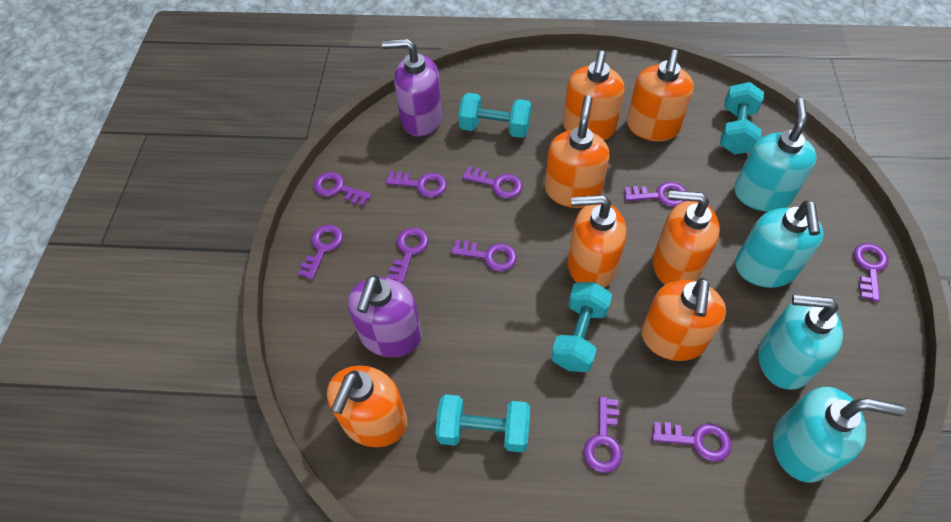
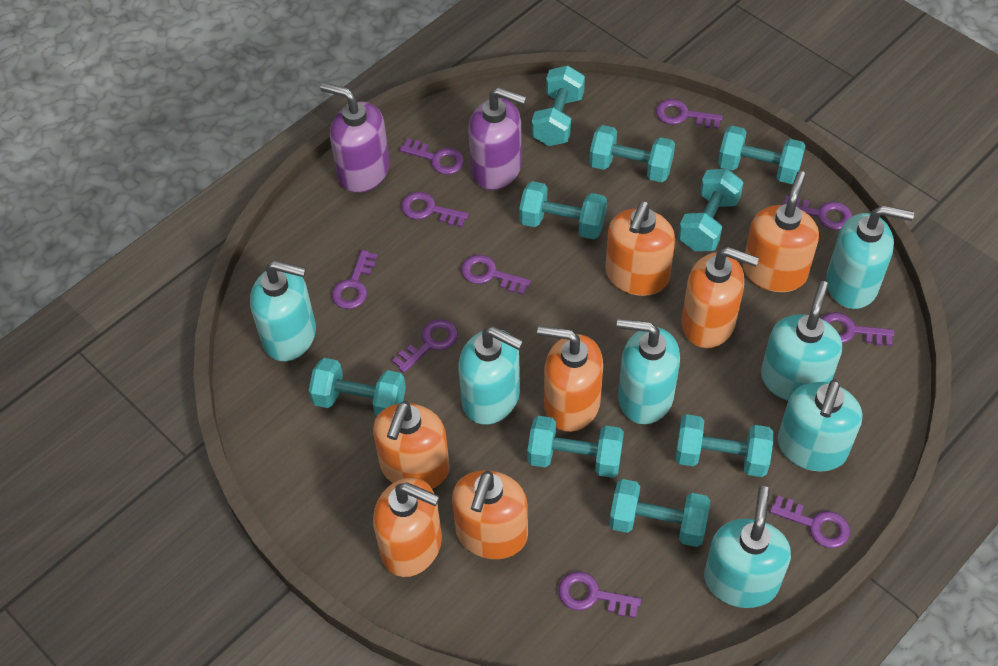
turquoise dumbbell: [435,394,530,452] [458,93,531,138] [551,282,612,372] [720,82,764,154] = 4 -> [309,358,406,416] [519,181,607,239] [527,416,624,478] [532,65,585,146] [589,125,675,182] [609,479,710,547] [675,414,773,477] [678,169,744,251] [718,126,806,184] = 9
turquoise soap dispenser: [734,98,817,212] [735,201,824,288] [758,295,843,390] [773,387,905,483] = 4 -> [250,260,316,361] [459,326,523,425] [617,319,680,424] [704,486,791,608] [761,281,842,401] [778,380,862,472] [826,206,914,309] = 7

